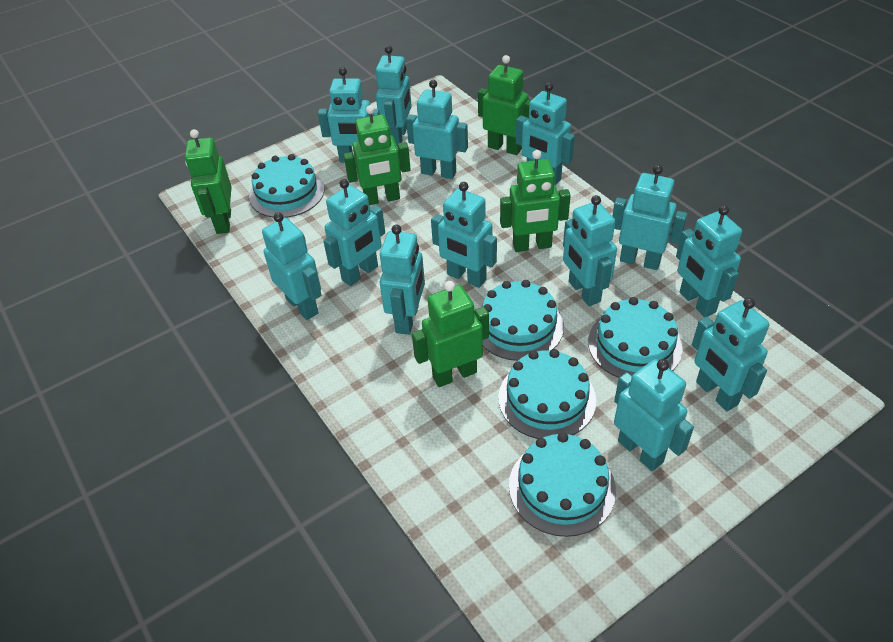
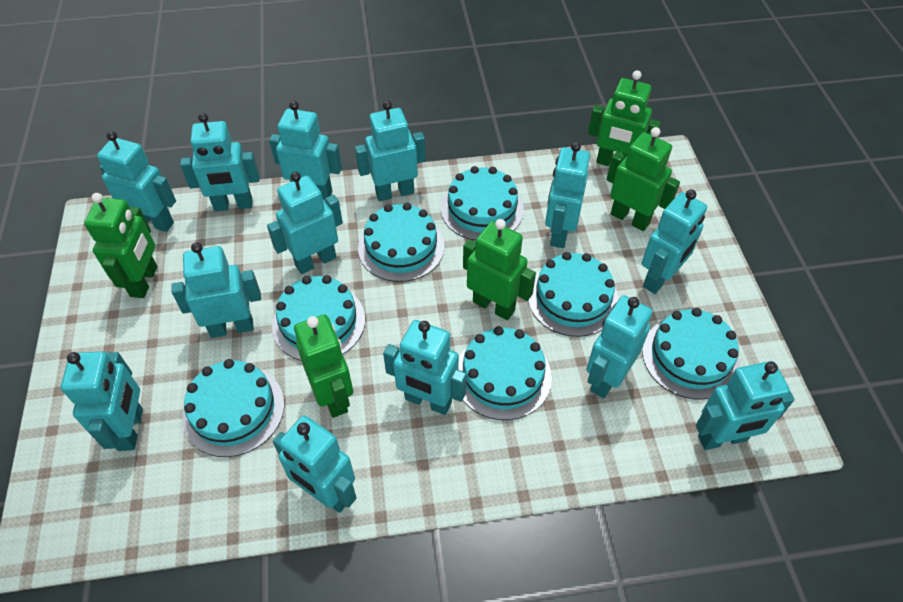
turquoise cake: [249,154,324,218] [482,280,564,361] [498,349,596,439] [509,432,616,537] [588,297,682,378] = 5 -> [182,359,284,457] [272,275,365,361] [358,203,444,282] [441,166,524,240] [459,326,552,420] [528,252,619,337] [642,308,740,400] = 7

